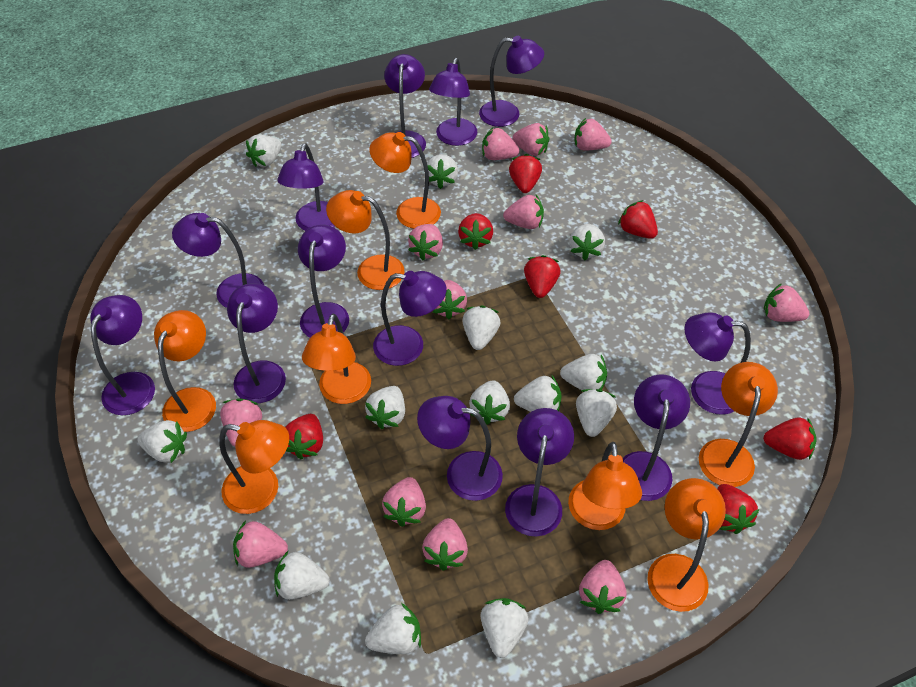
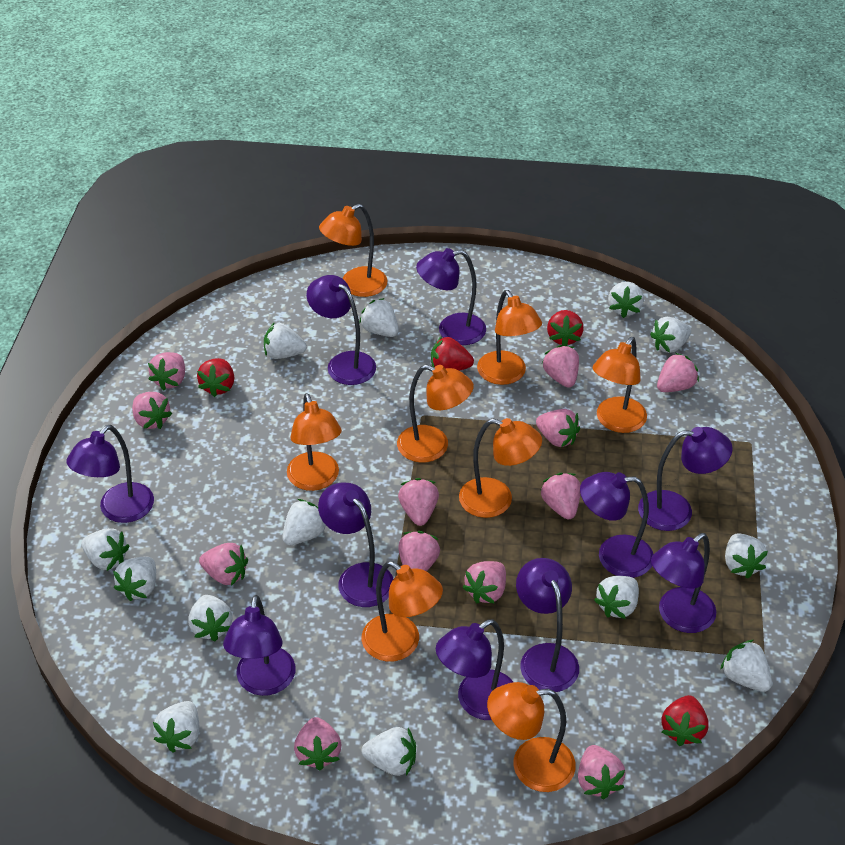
purple lamp: [90,295,155,415] [172,213,264,308] [227,283,286,403] [277,144,335,231] [298,225,349,338] [373,271,446,366] [384,54,426,158] [417,396,503,501] [429,58,477,146] [479,36,544,127] [505,408,574,536] [623,374,690,501] [685,312,751,415] = 13 -> [66,425,154,523] [223,595,295,696] [307,275,376,385] [318,483,393,607] [416,248,486,345] [436,619,513,720] [516,558,579,692] [580,472,653,578] [638,427,733,531] [651,533,716,633] = 10
red strawberry: [285,414,323,459] [458,213,493,250] [509,154,542,193] [524,255,561,298] [618,200,658,239] [717,484,760,534] [763,418,817,460] = 7 -> [197,358,234,397] [431,336,474,371] [547,310,584,346] [662,695,709,746] = 4

